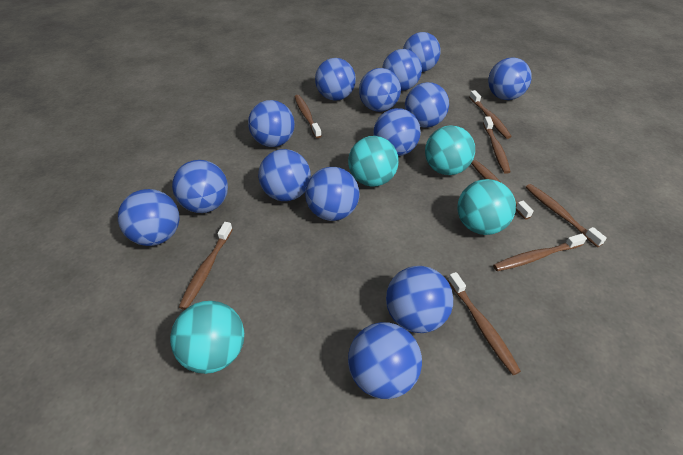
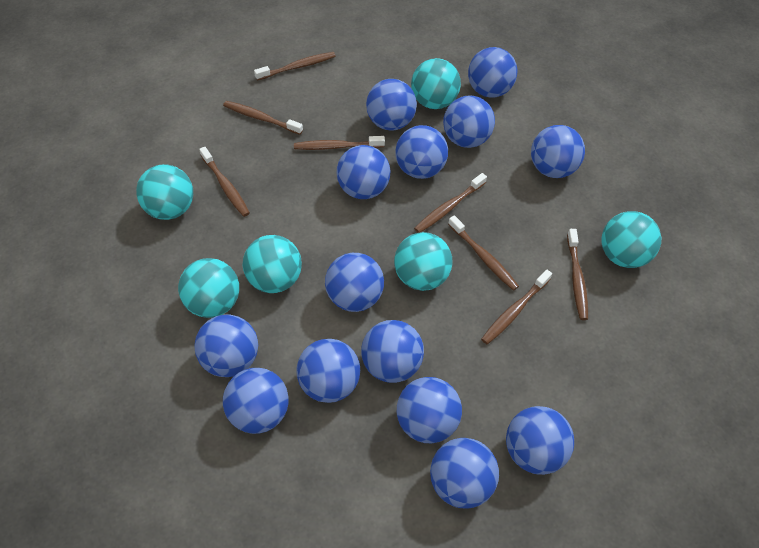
turquoise ball: [170,301,244,374] [348,136,399,187] [425,125,475,175] [457,179,516,235] = 4 -> [136,164,193,220] [178,258,239,318] [243,235,302,293] [394,232,453,291] [411,58,461,109] [601,211,661,268] = 6

